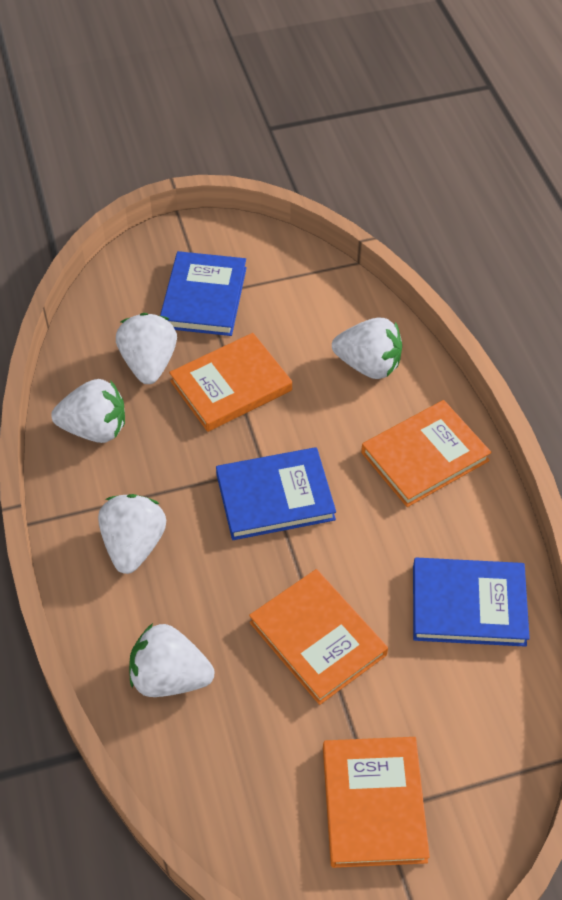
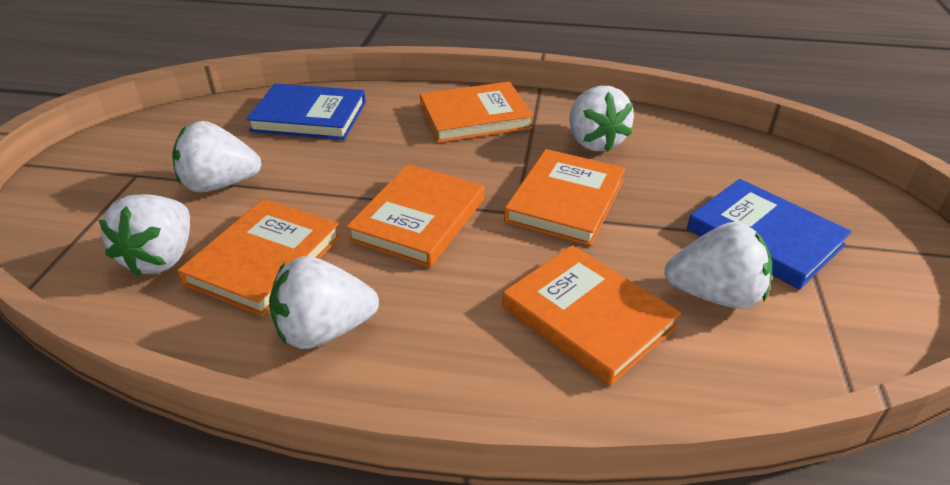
blue book: [160,251,247,336] [216,447,336,540] [413,557,530,647] = 3 -> [246,84,366,140] [687,179,852,290] = 2
orange book: [169,333,292,432] [249,569,388,705] [323,737,430,868] [361,400,491,507] = 4 -> [177,199,341,316] [346,164,484,267] [420,82,534,143] [502,245,681,386] [504,149,626,246] = 5

